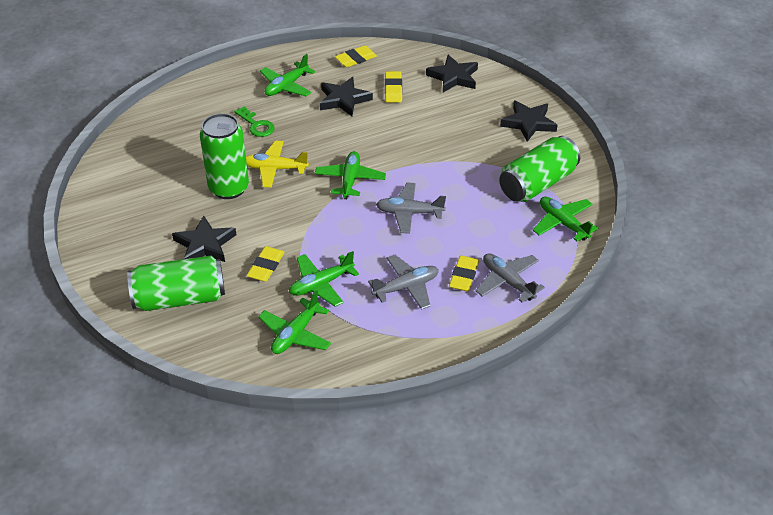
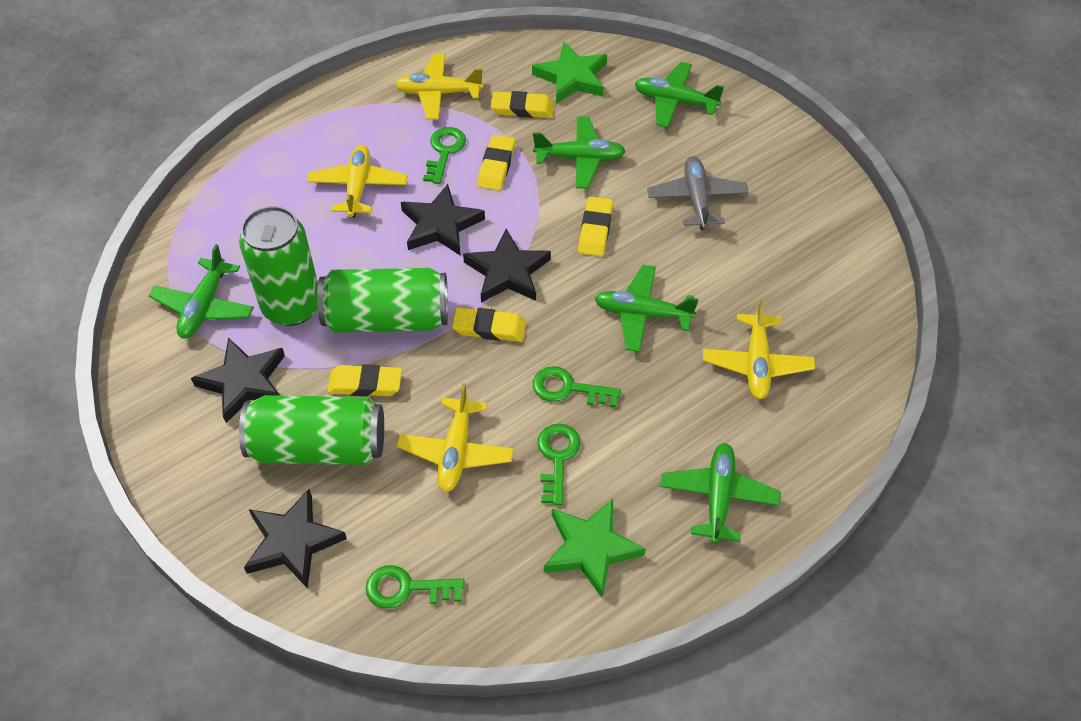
green key: [234,106,275,137] = 1 -> [366,565,465,609] [423,127,466,184] [533,366,621,407] [538,423,580,505] = 4
green star: none = 0 -> [532,42,607,103] [544,499,646,598] = 2
grey plane: [368,255,439,310] [376,183,446,234] [475,253,545,303] = 3 -> [647,156,748,230] = 1
yellow eraser: [247,246,285,282] [335,46,377,67] [385,71,402,103] [449,256,479,291] = 4 -> [327,364,402,396] [452,307,526,342] [477,134,515,191] [491,91,554,118] [578,197,613,257] = 5
yellow plane: [246,141,309,188] = 1 -> [307,145,408,218] [395,54,484,120] [396,383,514,492] [703,298,815,399] = 4

